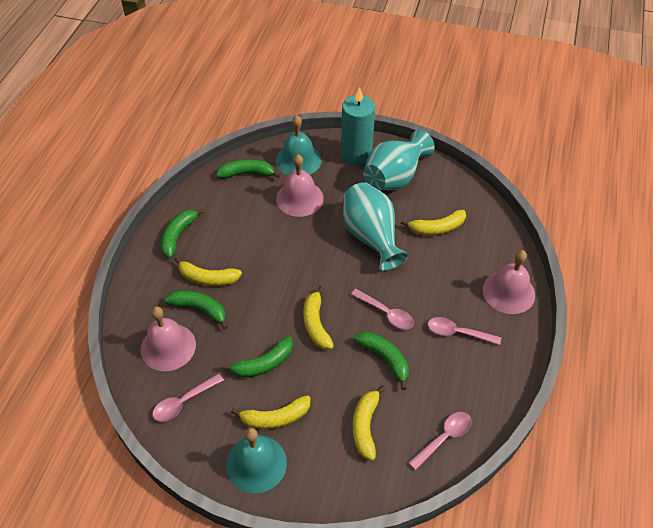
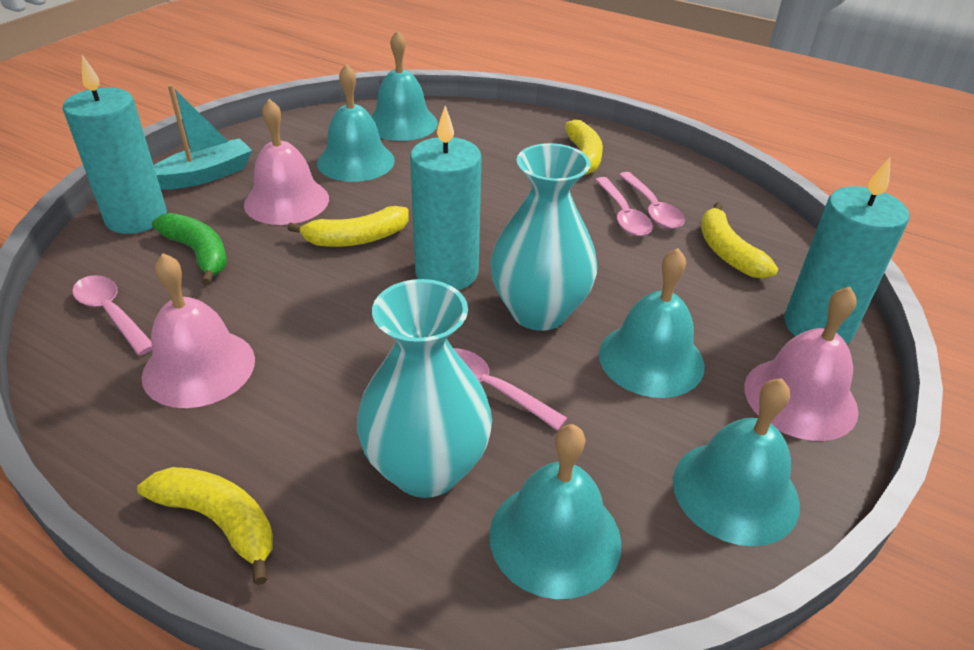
green banana: [161,208,205,258] [164,290,228,330] [216,159,280,178] [221,337,293,378] [354,332,409,390] = 5 -> [152,213,227,285] = 1
turquoise bell: [226,428,287,493] [276,116,321,175] = 2 -> [317,64,395,182] [371,30,438,141] [489,424,621,599] [599,248,705,398] [673,378,800,546] = 5
turquoise boat: none = 0 -> [154,85,252,190] = 1
turquoise candle: [341,87,375,166] = 1 -> [62,55,167,234] [410,106,481,290] [784,157,909,344] = 3
yellow banana: [175,257,242,286] [231,395,311,429] [303,286,334,349] [353,385,386,460] [401,210,466,235] = 5 -> [137,467,273,585] [287,206,409,247] [565,120,603,175] [701,202,778,278] = 4

